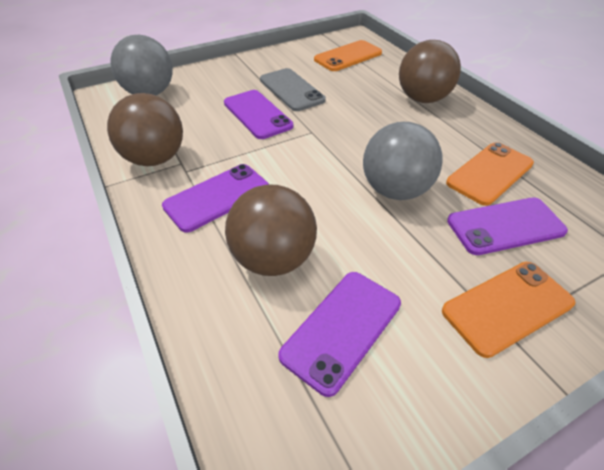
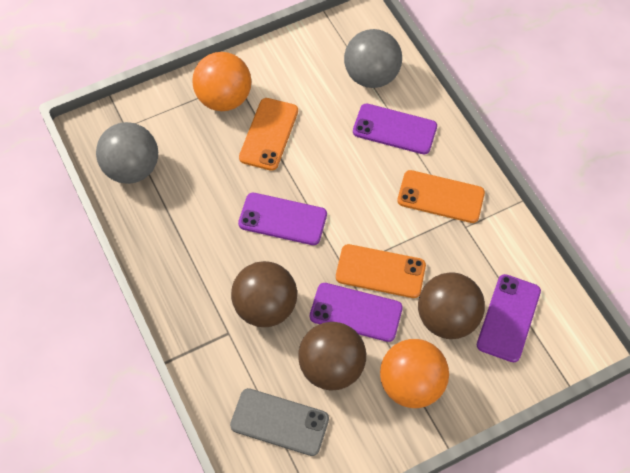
orange ball: none = 0 -> [192,52,251,111] [380,339,449,408] = 2

